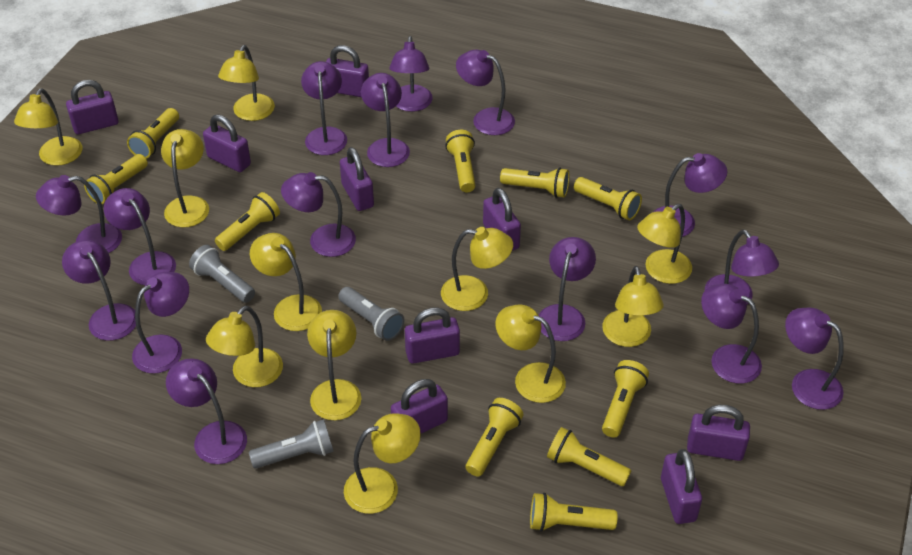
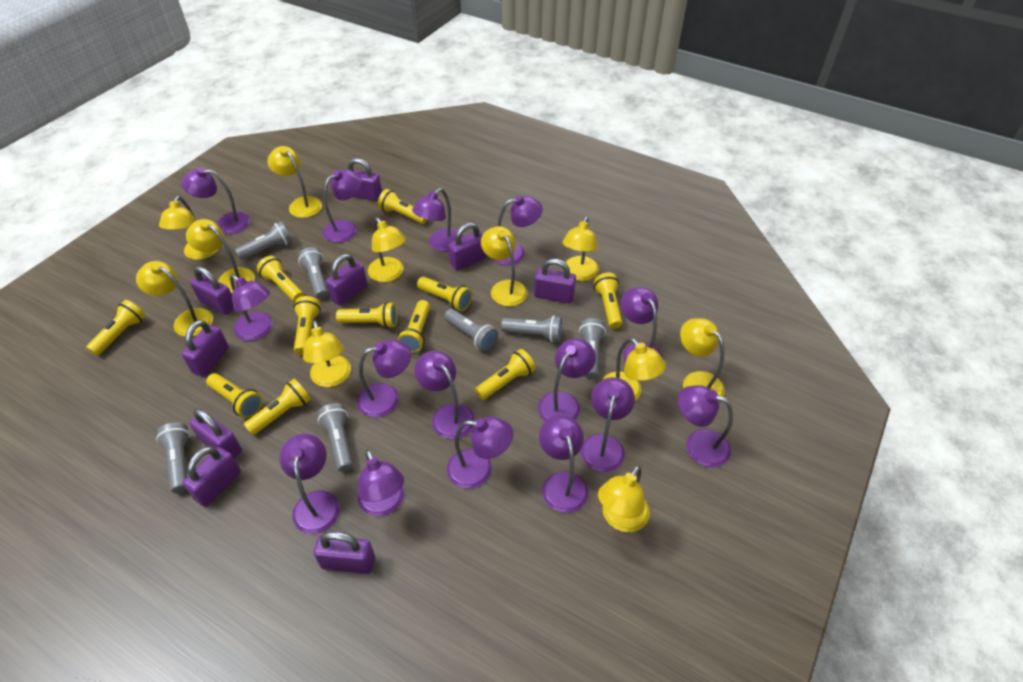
grey flashlight: [189,245,255,303] [249,419,334,469] [338,287,404,341] = 3 -> [156,422,190,493] [235,222,292,260] [298,247,328,299] [317,403,353,472] [444,309,498,351] [501,316,562,342] [579,318,606,379] = 7
yellow flashlight: [84,154,148,204] [127,108,179,159] [215,192,280,251] [445,130,476,192] [466,398,524,477] [500,167,570,198] [530,493,617,531] [547,427,631,486] [574,177,642,220] [602,360,649,438] = 10 -> [86,300,146,356] [206,373,263,418] [243,379,311,435] [257,256,304,302] [293,296,321,355] [336,302,398,328] [378,189,427,224] [397,300,430,353] [417,277,472,311] [475,349,536,400] [594,273,623,329] = 11

